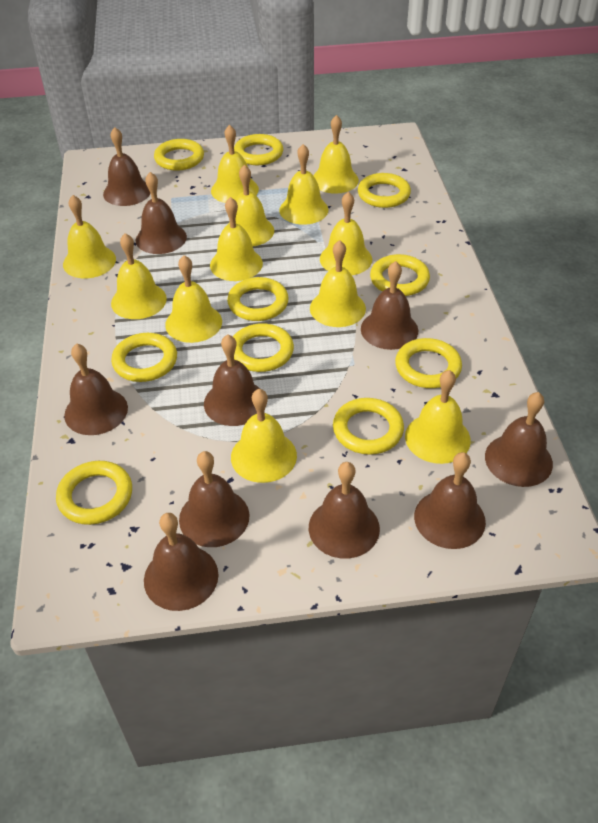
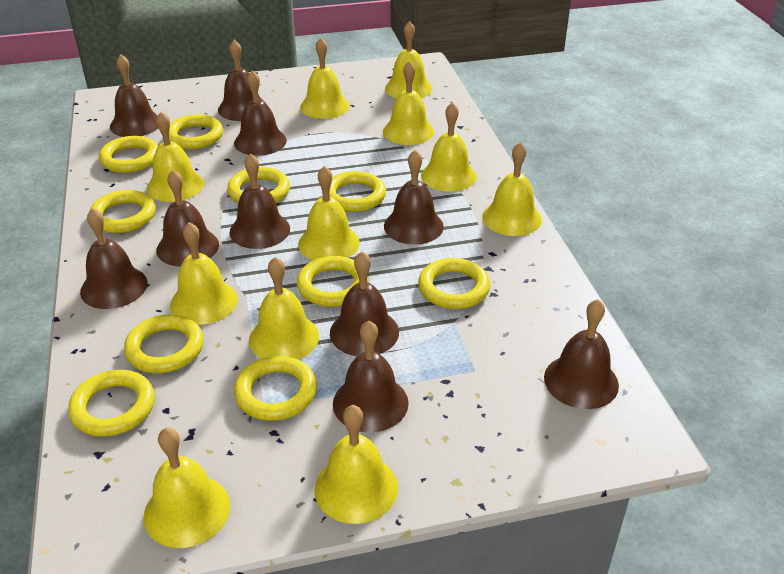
yellow bell: [63,195,116,278] [111,233,167,319] [165,255,222,343] [210,197,263,281] [211,125,259,203] [227,165,274,246] [231,389,297,483] [279,144,328,225] [310,240,366,327] [313,115,359,194] [320,192,372,275] [405,370,471,464] = 12 -> [144,428,230,548] [147,112,204,202] [170,222,238,325] [249,257,319,360] [298,166,360,260] [300,38,349,119] [314,405,398,524] [383,61,434,145] [385,21,432,98] [421,102,477,192] [482,142,542,236] = 11

